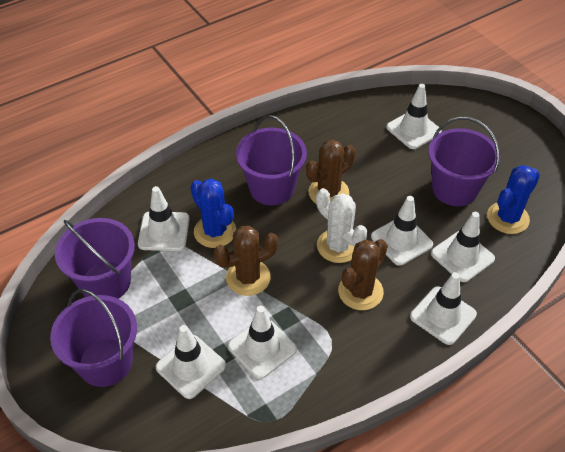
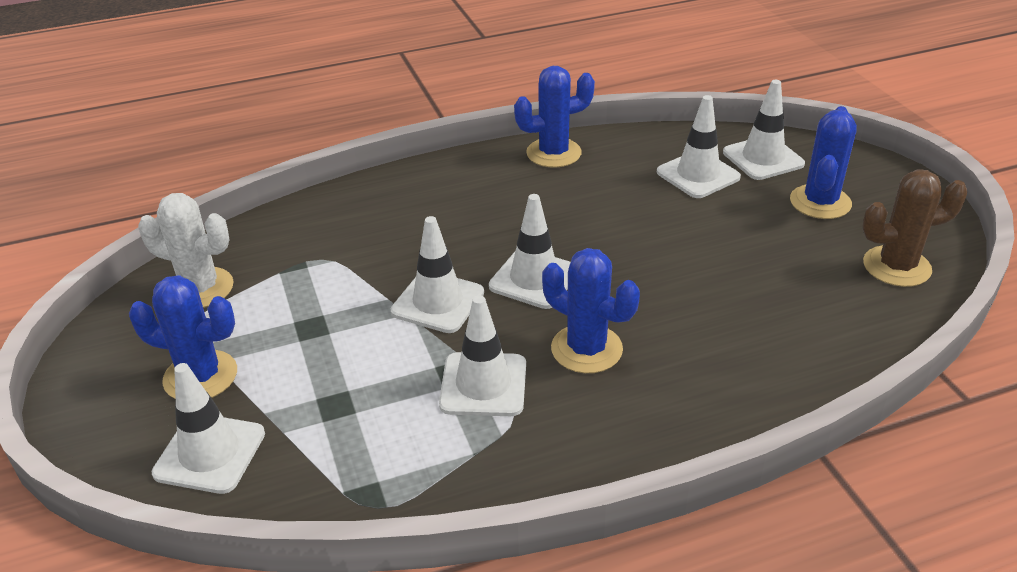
blue cactus: [190,179,236,248] [487,165,540,234] = 2 -> [129,275,237,399] [514,66,595,168] [542,248,640,373] [790,106,857,219] = 4
brown cactus: [213,226,278,296] [306,140,356,204] [338,239,388,310] = 3 -> [862,169,968,287] = 1
purple bucket: [50,289,137,387] [55,218,135,299] [236,115,307,205] [428,117,500,206] = 4 -> none = 0
white traffic cone: [138,186,190,251] [156,325,226,399] [228,306,297,379] [371,196,433,266] [386,84,442,149] [410,272,477,345] [431,212,495,282] = 7 -> [152,363,265,494] [391,216,484,333] [439,295,526,416] [489,194,571,309] [657,95,741,198] [723,80,805,180] = 6

